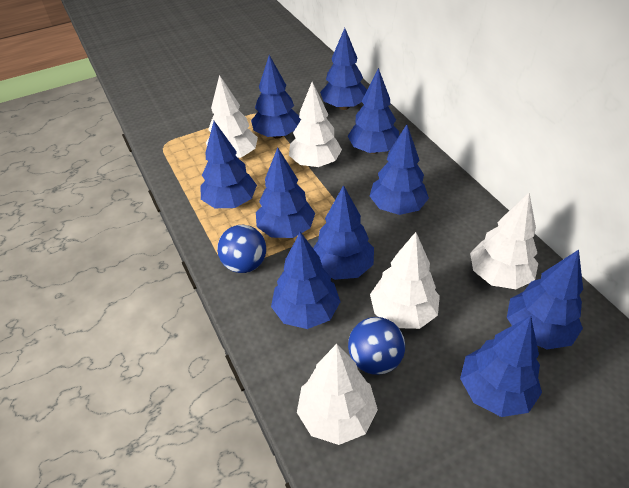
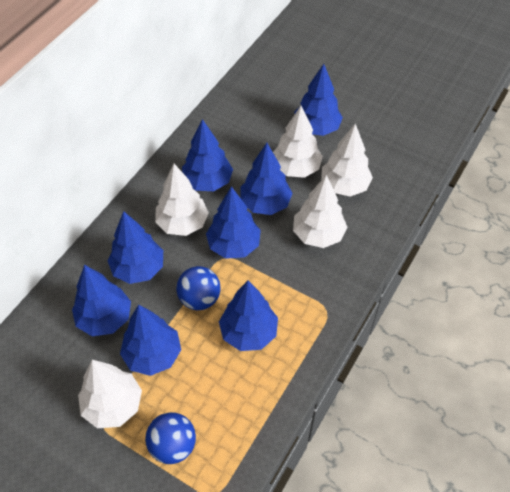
blue tree: [200,121,257,208] [251,55,301,138] [256,147,315,238] [271,232,341,329] [313,185,374,280] [320,28,367,110] [348,68,399,154] [370,124,429,215] [460,316,542,417] [507,250,583,350] = 10 -> [72,265,131,336] [108,211,163,284] [120,304,181,376] [182,119,233,191] [206,186,261,259] [219,281,278,351] [240,143,293,215] [295,64,343,136] = 8

